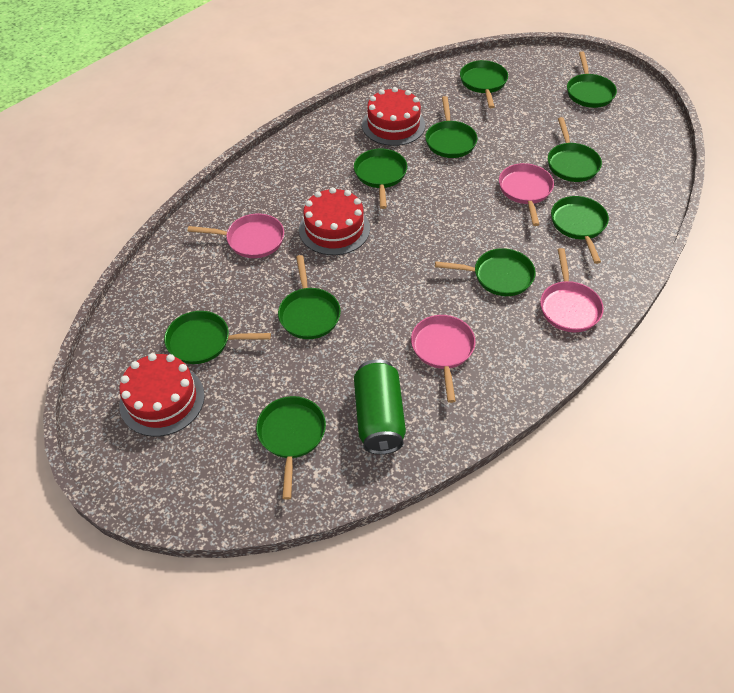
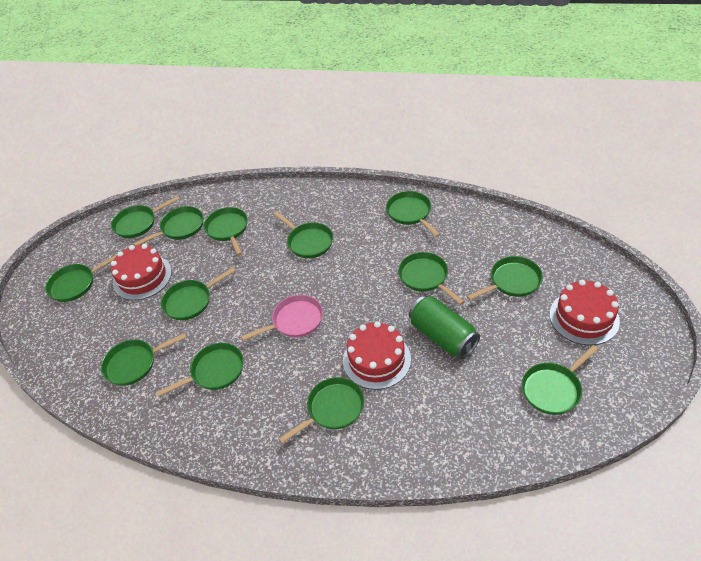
green pan: [164,311,271,364] [256,396,326,500] [278,255,341,339] [354,148,407,209] [425,96,477,158] [435,248,536,296] [460,60,508,108] [548,117,602,182] [551,196,609,264] [567,52,617,108] = 10 -> [45,254,117,302] [101,333,187,386] [111,196,180,238] [133,206,204,246] [156,343,244,397] [161,267,236,320] [204,207,248,256] [273,211,333,258] [279,377,364,444] [386,191,440,237] [398,252,465,305] [467,256,543,300] [522,345,598,415] = 13
pink pan: [188,214,284,258] [411,315,476,403] [499,163,554,226] [540,248,604,332] = 4 -> [241,295,323,341] = 1

